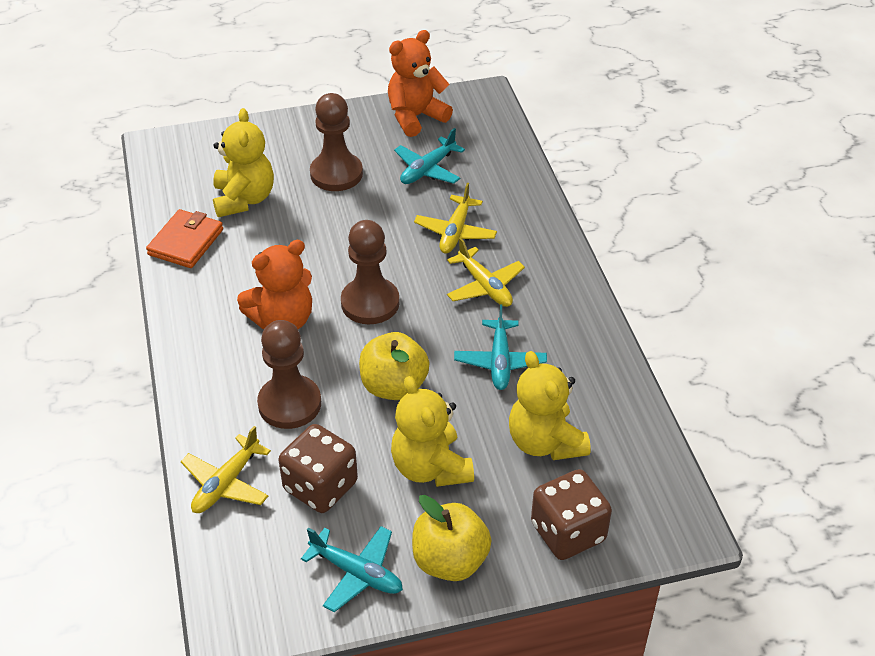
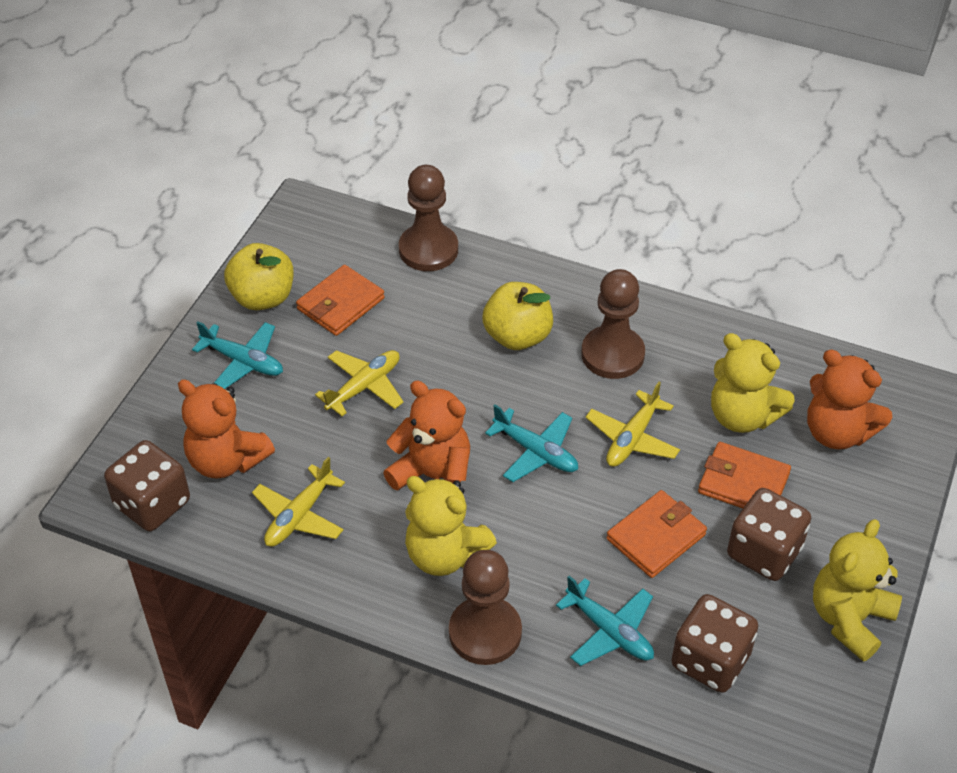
brown dice: [279,424,358,513] [531,469,612,560] = 2 -> [104,440,190,531] [671,594,758,693] [727,488,811,581] = 3
orange teddy bear: [237,240,312,329] [388,30,453,137] = 2 -> [178,379,275,479] [383,381,470,491] [807,350,892,449] = 3
orange wallet: [146,209,223,268] = 1 -> [296,265,385,336] [607,490,707,578] [698,442,791,508] = 3

